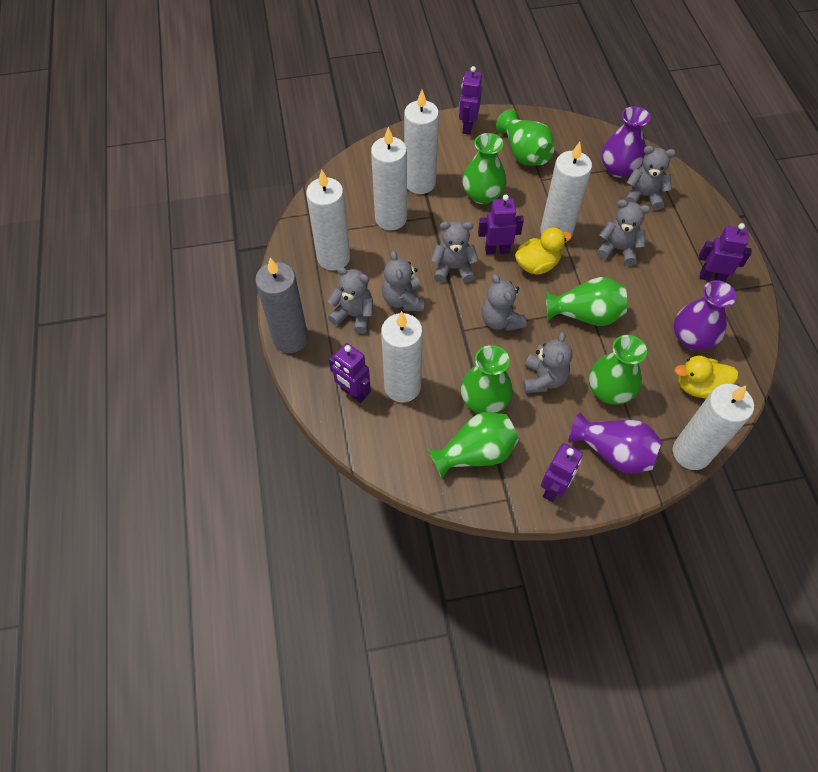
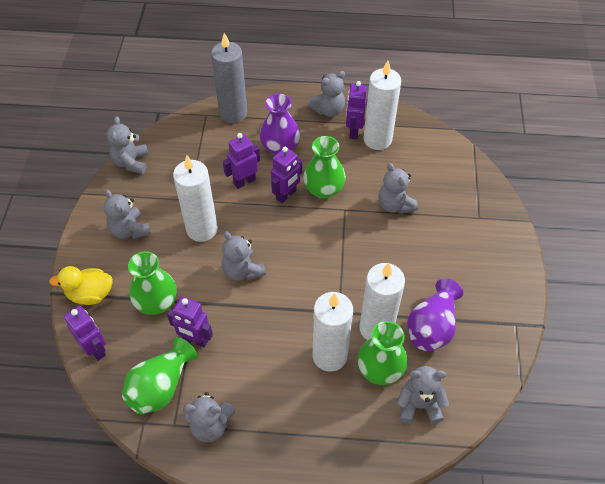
green vase: [428,412,519,479] [461,345,513,413] [462,133,507,204] [496,109,554,166] [546,277,627,326] [589,335,647,405] = 6 -> [122,337,198,414] [128,251,177,315] [303,136,346,199] [358,321,408,385] = 4
purple vase: [569,412,663,474] [601,106,651,178] [674,280,736,350] = 3 -> [260,94,300,155] [407,278,463,351] = 2
white candle: [306,170,350,271] [371,127,407,230] [381,311,423,403] [404,90,439,194] [540,142,592,243] [672,384,754,470] = 6 -> [173,155,218,242] [313,292,353,372] [359,263,405,340] [363,61,401,150] = 4
yellow duck: [515,227,572,274] [675,356,739,399] = 2 -> [49,266,113,305] = 1

